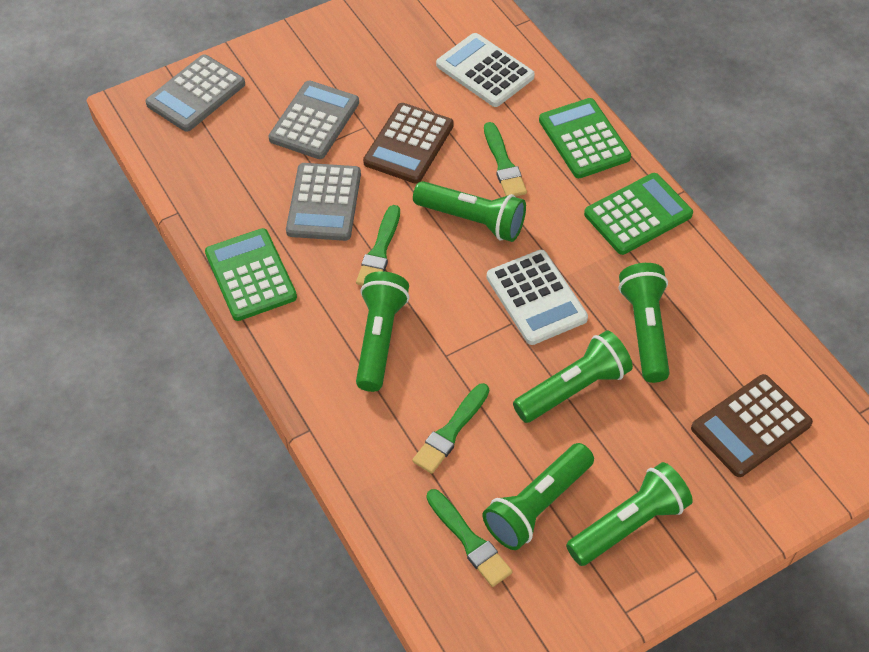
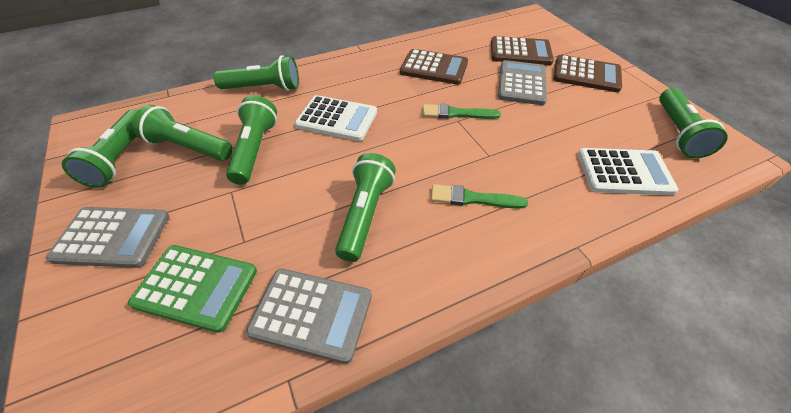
brown calculator: [363,103,454,184] [691,374,813,477] = 2 -> [400,49,468,85] [491,36,554,65] [553,55,622,92] = 3
green brush: [356,205,400,286] [412,383,489,474] [426,489,513,587] [484,122,527,197] = 4 -> [422,104,501,119] [431,184,528,209] = 2
green calculator: [205,228,297,321] [539,98,631,178] [584,173,693,255] = 3 -> [128,245,257,333] = 1

